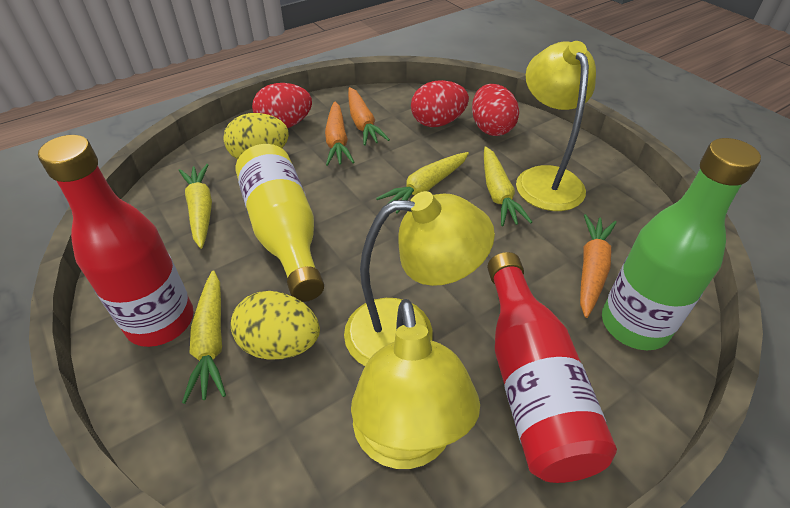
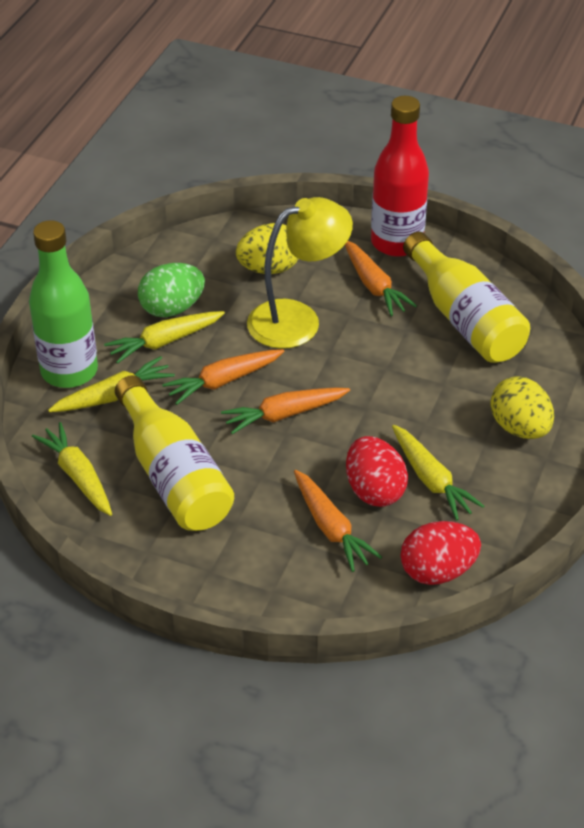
green egg: none = 0 -> [138,263,205,317] = 1
orange carrot: [325,102,355,166] [348,87,390,146] [580,214,617,318] = 3 -> [162,349,284,405] [221,387,350,434] [294,470,382,572] [345,241,417,316] = 4
red bottle: [38,135,194,347] [487,252,617,483] = 2 -> [371,96,429,257] = 1
red egg: [252,83,312,128] [411,80,469,127] [472,84,519,136] = 3 -> [346,436,408,507] [401,521,481,585] = 2
yellow bottle: [236,144,324,302] = 1 -> [115,375,234,531] [403,232,530,363] = 2
yellow lamp: [344,191,495,366] [351,299,480,469] [516,41,596,211] = 3 -> [247,197,353,349] = 1

